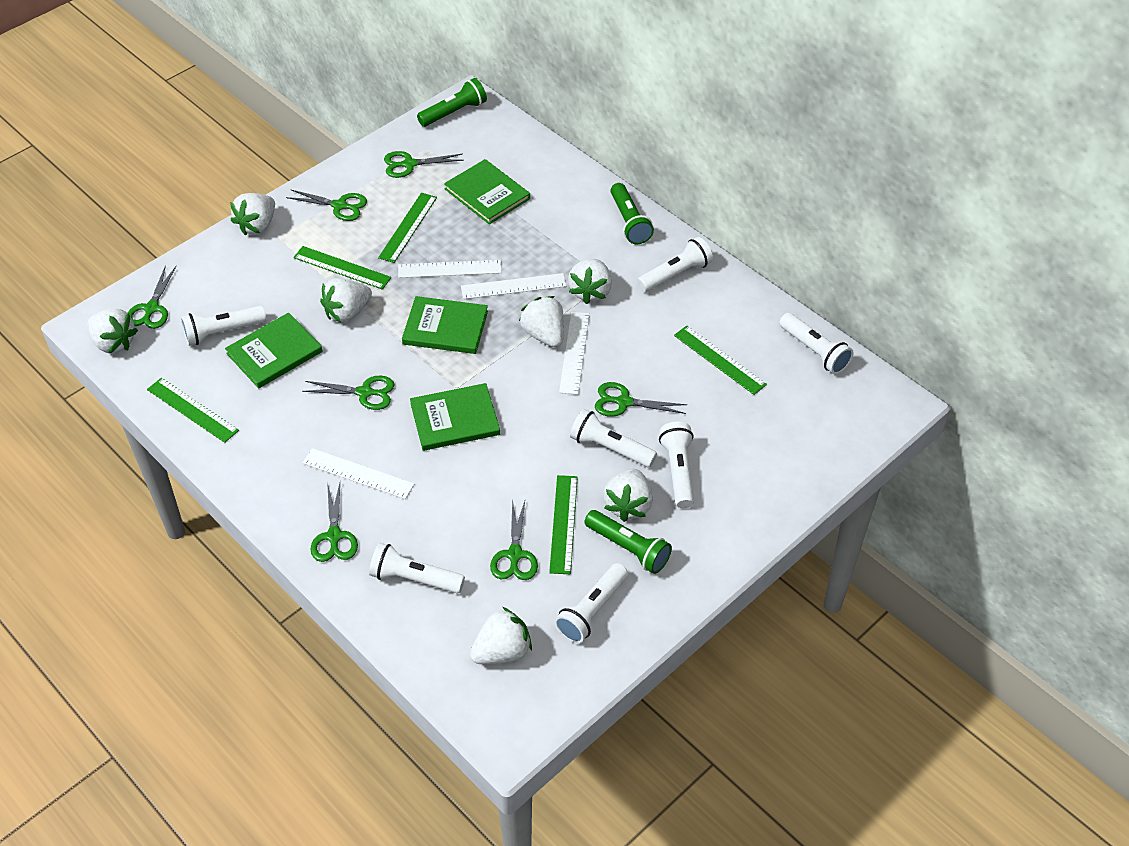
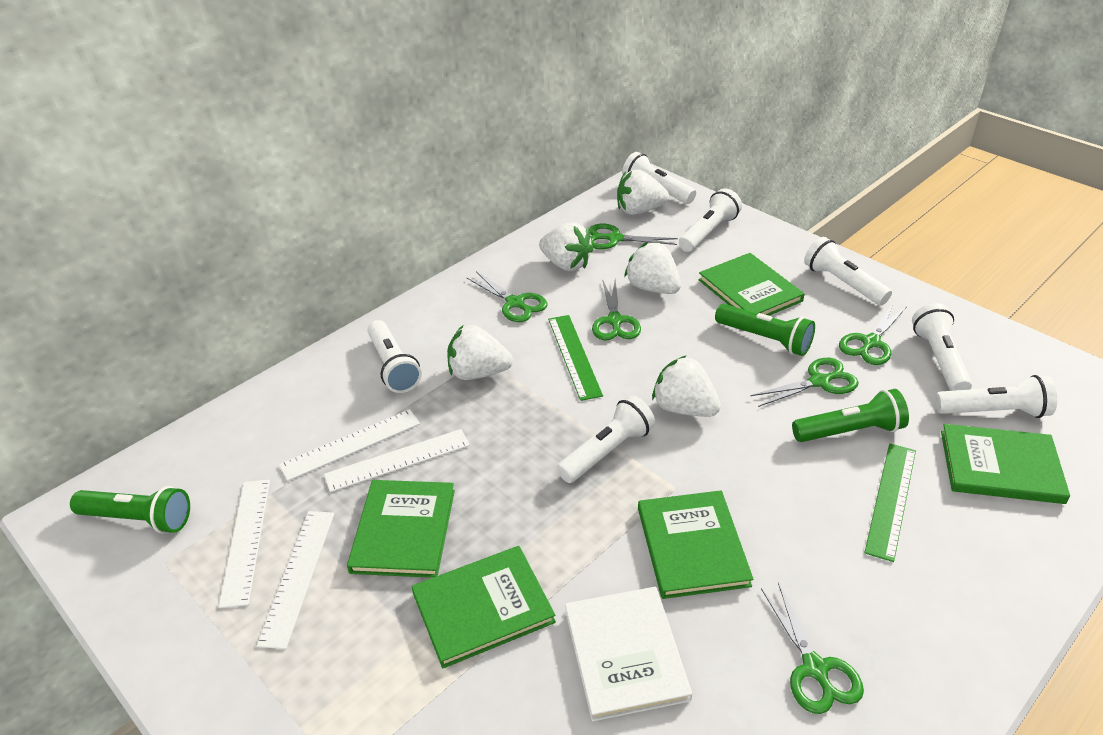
green book: [225,312,323,389] [402,296,488,354] [410,383,500,451] [444,159,530,224] = 4 -> [347,480,455,578] [411,546,556,668] [638,490,754,599] [698,253,805,316] [941,424,1070,504] = 5
green ruler: [147,378,239,443] [293,246,391,290] [378,193,437,263] [549,475,578,574] [674,326,767,395] = 5 -> [548,315,603,401] [864,443,916,562] = 2
green scissors: [128,265,176,329] [286,189,367,221] [302,376,395,410] [311,482,358,562] [384,151,464,178] [490,499,538,580] [595,382,687,417] = 7 -> [466,271,547,322] [589,224,678,249] [592,279,641,340] [750,358,859,407] [761,582,864,714] [839,304,906,365] = 6
white book: none = 0 -> [565,587,692,722] = 1
white strawberry: [87,308,138,353] [230,193,275,236] [320,278,372,323] [470,607,532,664] [519,296,564,347] [568,259,612,304] [603,469,653,522] = 7 -> [447,325,513,380] [539,223,594,271] [617,169,669,215] [624,242,681,294] [652,355,721,417] = 5

